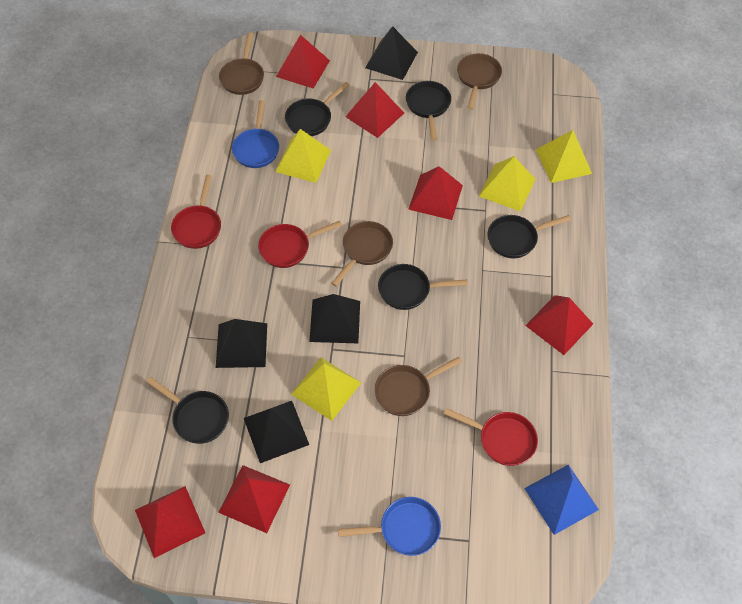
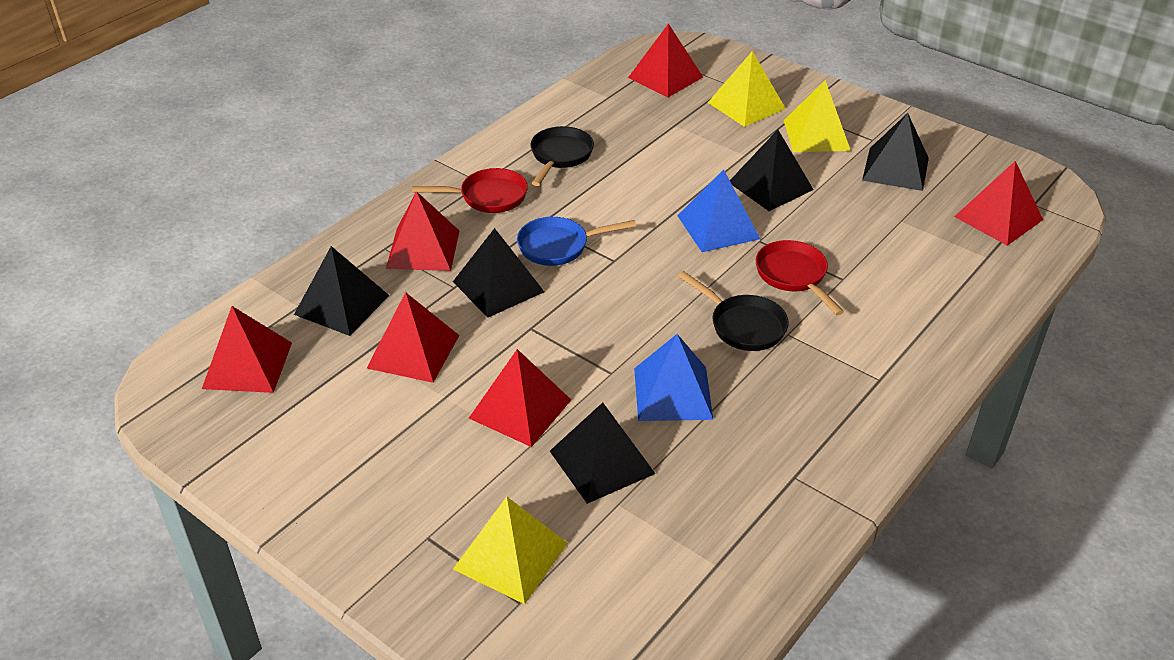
black pan: [146,377,229,444] [285,82,350,136] [378,264,468,310] [406,81,451,141] [487,215,571,258] = 5 -> [530,126,594,186] [678,271,789,351] = 2
black pyramid: [216,319,267,368] [244,401,309,463] [309,294,360,343] [365,26,418,80] = 4 -> [294,246,390,336] [453,228,544,318] [550,402,656,504] [730,130,814,211] [862,113,929,191] = 5
blue pan: [232,100,279,168] [338,497,441,556] = 2 -> [517,217,636,266] = 1
blue pyramid: [524,464,599,535] = 1 -> [634,334,713,421] [677,170,760,252] = 2
brown pan: [219,32,264,95] [331,221,393,287] [375,357,462,416] [457,53,502,110] = 4 -> none = 0
red pan: [171,175,221,249] [258,221,342,268] [444,408,538,466] = 3 -> [412,168,528,213] [755,240,844,315] = 2
yellow pyramid: [275,129,331,183] [291,357,361,421] [479,156,536,212] [536,130,592,183] = 4 -> [453,497,568,604] [708,51,786,127] [784,80,851,152] = 3

